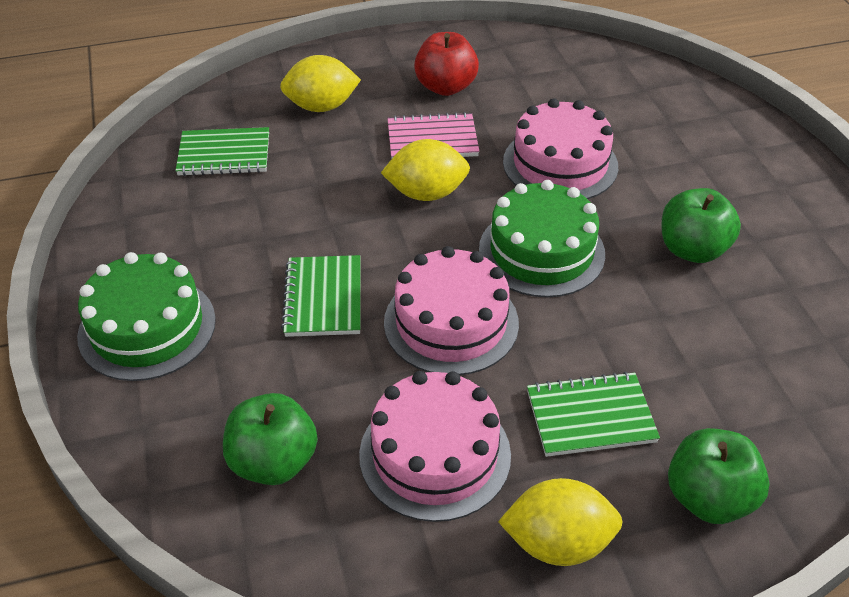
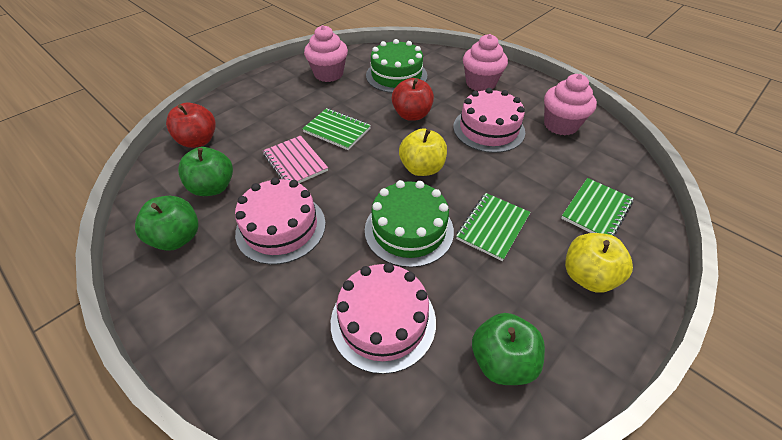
pink cupcake: none = 0 -> [304,25,348,82] [463,34,508,91] [544,74,597,136] = 3
red apple: [414,32,479,96] = 1 -> [166,102,216,148] [392,78,434,121] = 2
yellow apple: none = 0 -> [399,128,447,176] [565,233,633,293] = 2
yellow lemon: [280,55,361,112] [381,139,470,201] [498,478,623,566] = 3 -> none = 0

